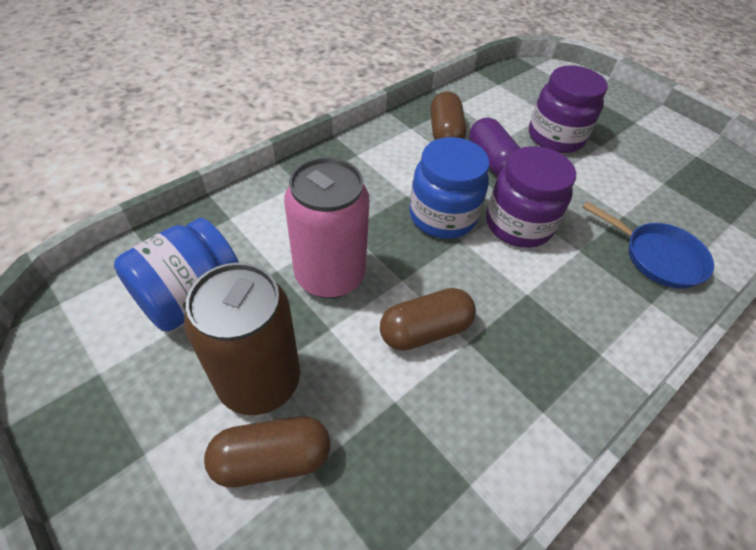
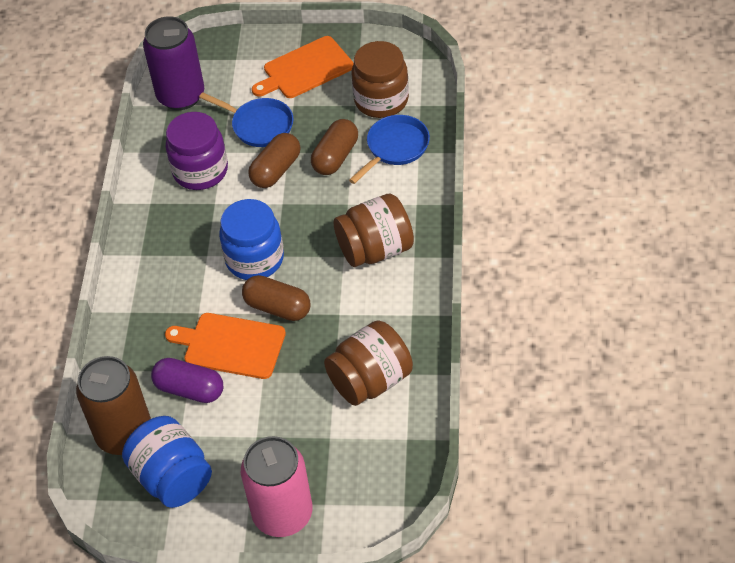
blue pan: [582,202,714,289] = 1 -> [199,92,293,147] [349,115,430,184] = 2
brown jar: none = 0 -> [324,320,413,406] [334,193,414,267] [352,41,409,118] = 3
orange cutting board: none = 0 -> [165,313,286,379] [252,36,354,98] = 2
purple can: none = 0 -> [143,16,204,110] = 1
purple jar: [486,146,576,248] [529,65,608,153] = 2 -> [165,112,228,190] = 1

